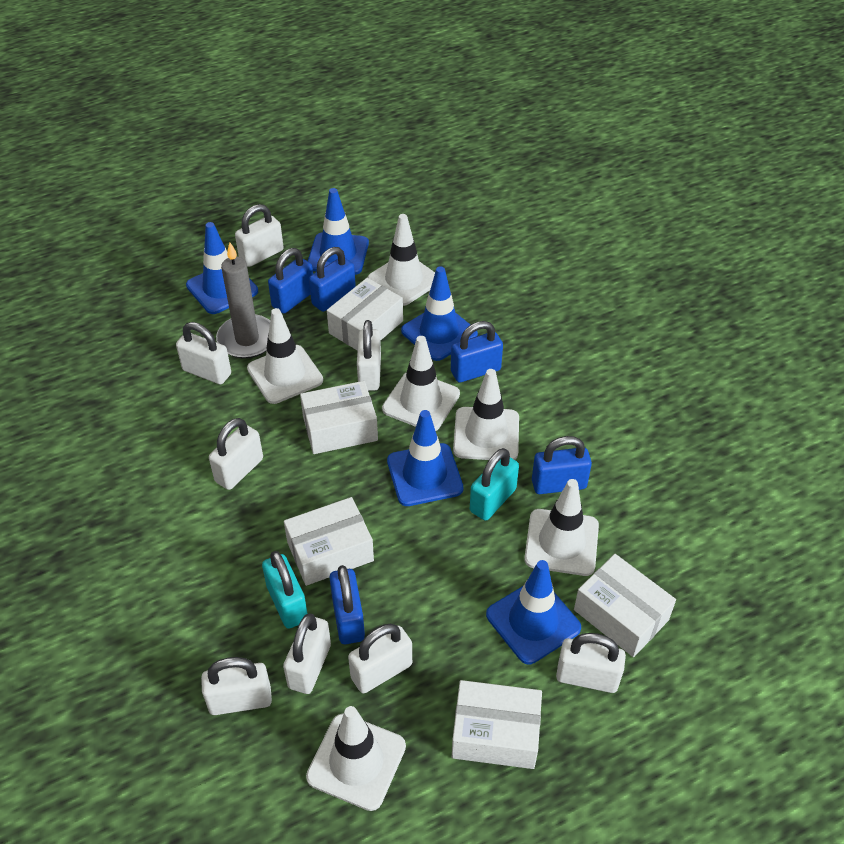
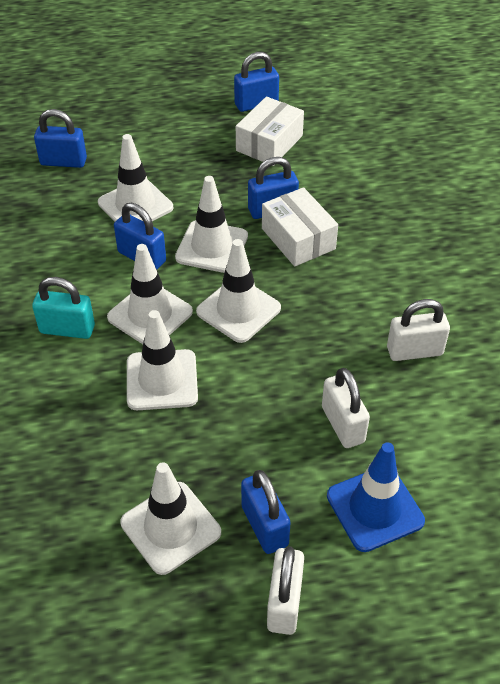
blue traffic cone: [186,222,258,314] [308,188,369,275] [387,410,463,506] [401,266,478,361] [486,560,581,664] = 5 -> [327,442,425,552] = 1
grey candle: [216,243,270,359] = 1 -> none = 0
turquoise padlock: [262,551,308,629] [470,448,519,521] = 2 -> [32,277,95,339] = 1
white box: [284,497,374,586] [300,381,378,454] [327,278,403,351] [452,680,542,769] [574,554,676,657] = 5 -> [236,97,304,166] [262,187,338,267] = 2
white padlock: [176,322,231,384] [201,657,272,715] [209,418,263,490] [235,204,284,267] [283,613,331,694] [348,623,412,693] [357,320,381,390] [556,633,626,693] = 8 -> [267,546,304,635] [322,368,370,448] [387,299,450,361] = 3

